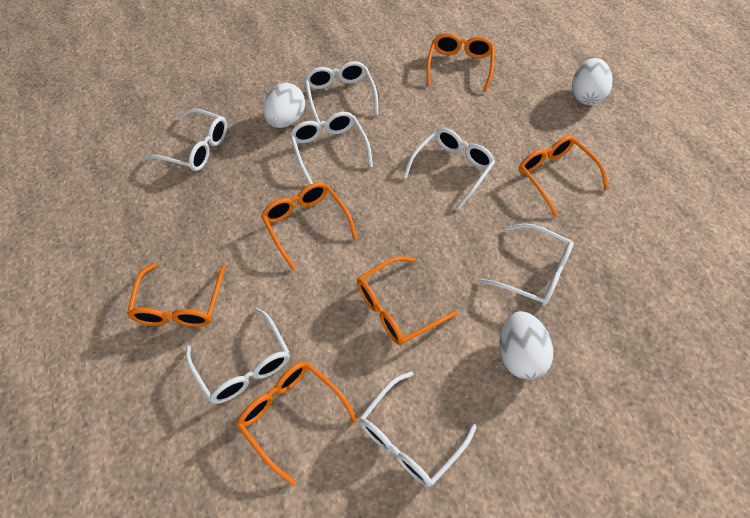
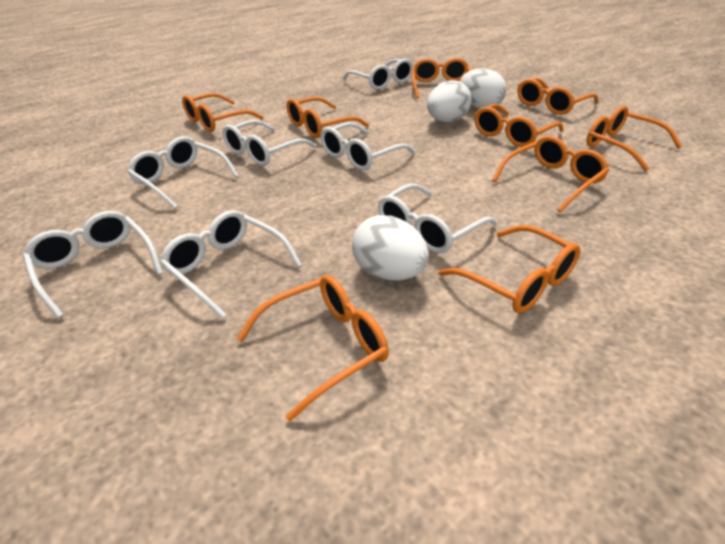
orange glasses: [127,263,226,327] [237,361,358,486] [261,182,357,270] [357,256,458,345] [426,33,494,92] [519,136,609,217] = 6 -> [182,93,264,132] [236,275,389,422] [287,97,369,138] [412,58,472,99] [438,225,581,313] [474,104,564,147] [492,136,609,213] [517,78,599,115] [586,106,682,171] = 9

